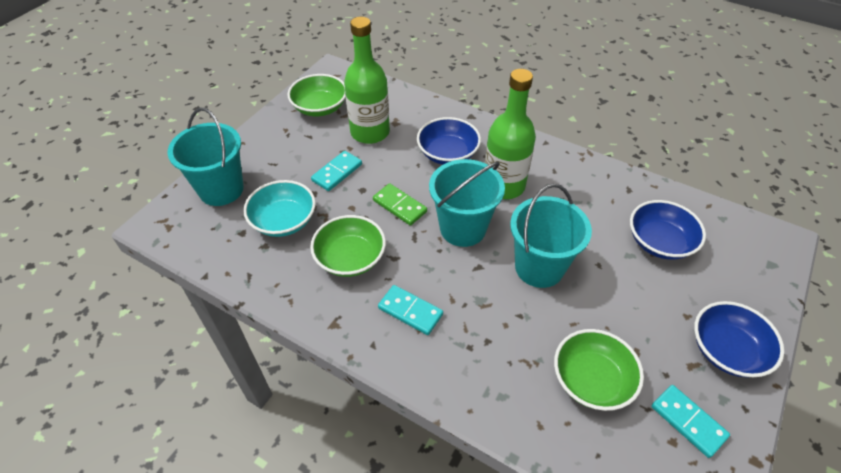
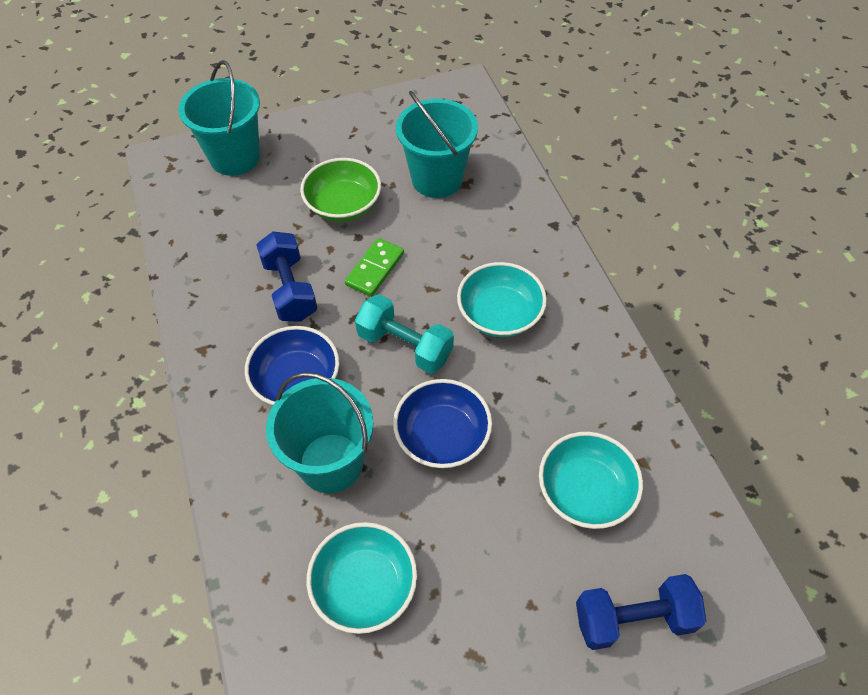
blue bowl: [417,117,481,165] [630,200,706,260] [694,301,784,377] = 3 -> [245,326,339,405] [393,379,492,468] = 2
blue dumbbell: none = 0 -> [256,231,318,322] [576,574,707,650] = 2
green bottle: [344,17,390,144] [485,69,536,199] = 2 -> none = 0
green bowl: [287,74,346,116] [310,215,386,277] [554,329,644,411] = 3 -> [300,158,381,222] = 1
turquoise bowl: [243,180,316,237] = 1 -> [307,522,417,634] [457,262,547,337] [539,432,643,529] = 3
turquoise domino: [311,151,362,191] [378,285,443,335] [651,385,730,458] = 3 -> none = 0
turquoise dumbbell: none = 0 -> [355,294,454,373] = 1

